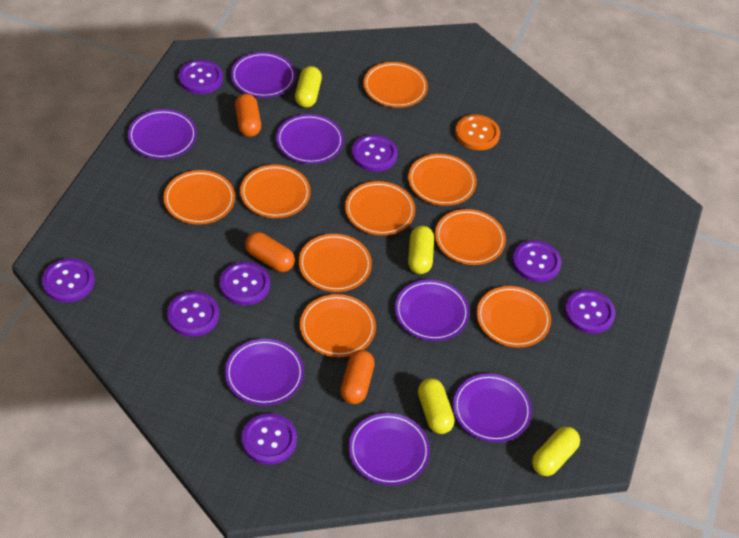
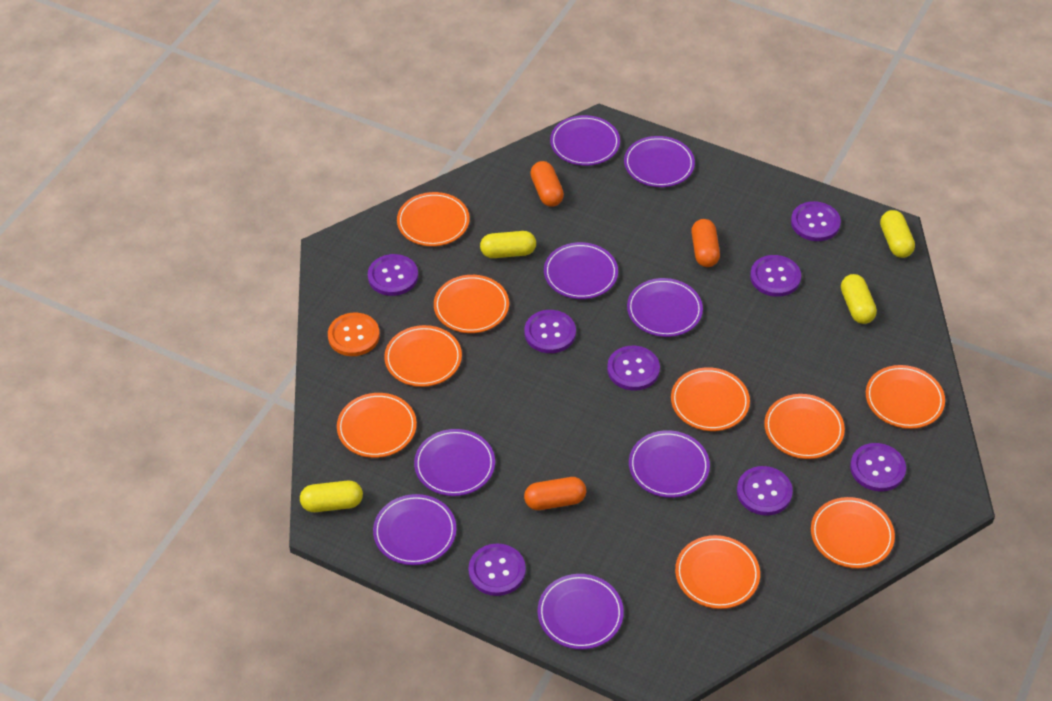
purple plate: [128,109,197,159] [225,339,304,406] [231,52,296,98] [276,114,344,164] [349,413,430,485] [395,280,469,341] [453,374,532,442] = 7 -> [373,494,456,565] [414,429,495,496] [538,574,624,650] [544,242,618,299] [550,115,620,166] [624,136,695,187] [627,278,703,337] [629,430,710,498] = 8

